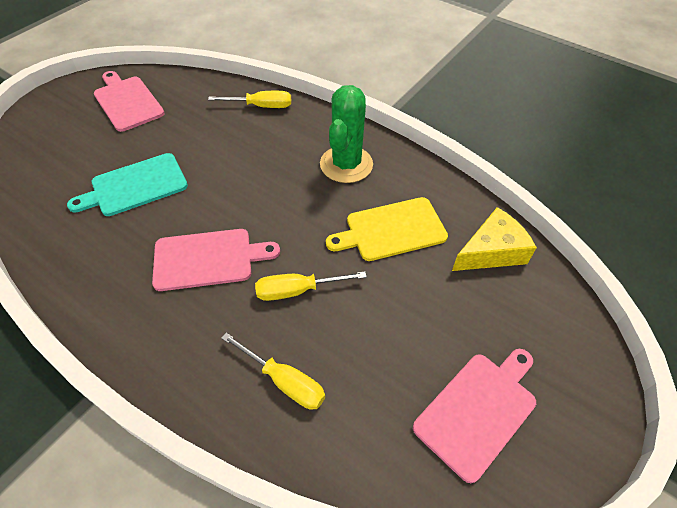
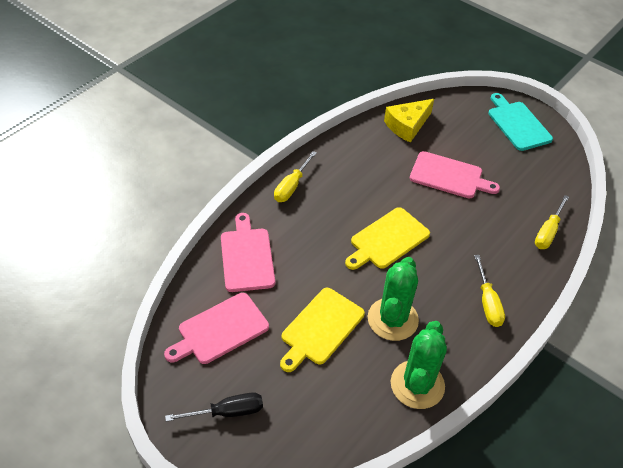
black screwdriver: none = 0 -> [165,392,263,422] = 1
green cactus: [320,85,373,183] = 1 -> [368,257,419,341] [391,321,447,409] = 2
yellow cutting board: [326,197,448,261] = 1 -> [280,288,365,372] [345,207,430,270] = 2

